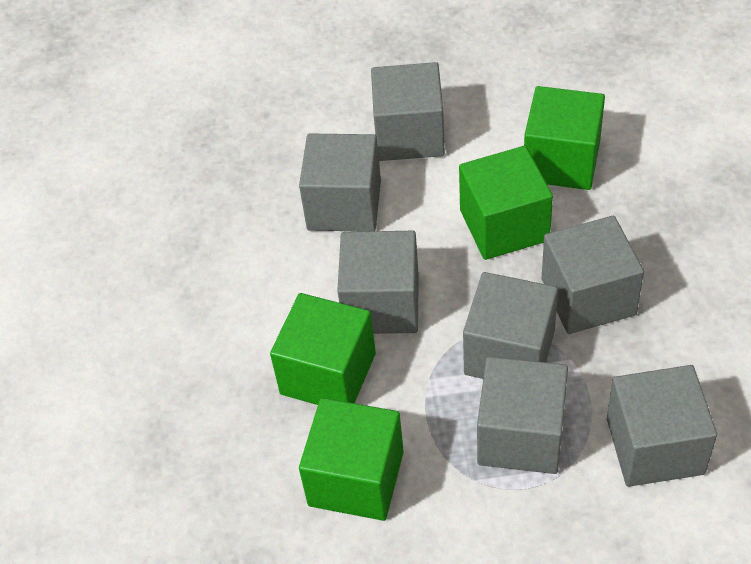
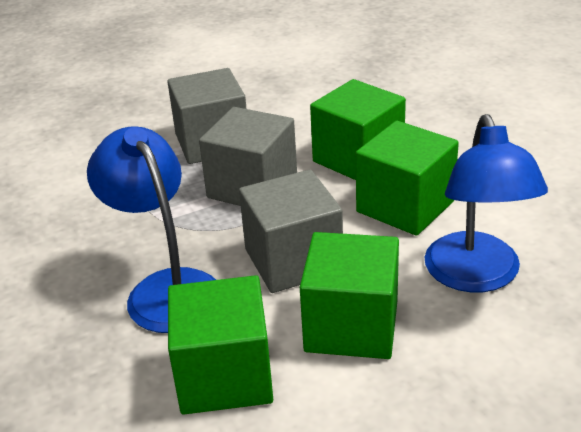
blue lamp: none = 0 -> [87,126,216,333] [425,114,548,292] = 2
grey cube: [299,133,381,232] [337,231,419,334] [371,62,445,161] [463,272,558,379] [477,357,568,474] [542,216,644,334] [607,365,717,487] = 7 -> [167,68,246,164] [199,107,297,206] [239,169,343,293] = 3

